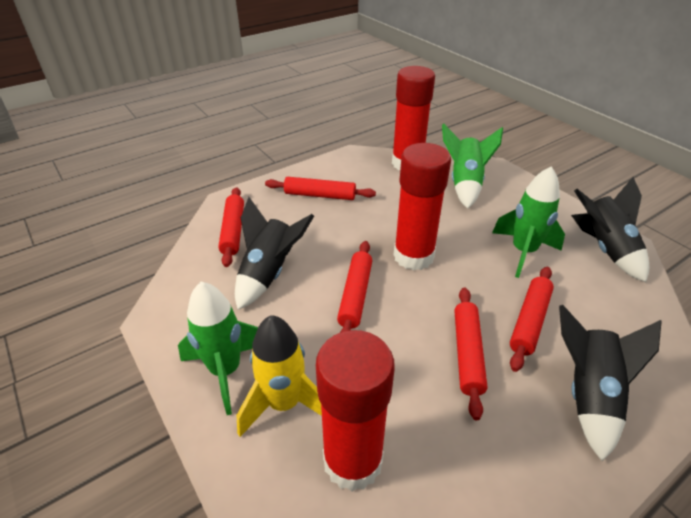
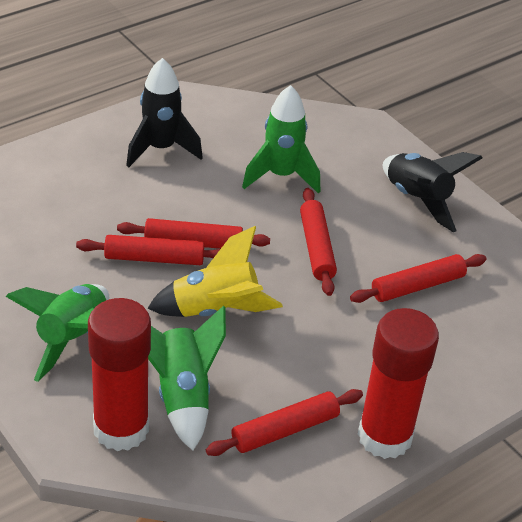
black rocket: [235,197,314,310] [559,305,662,461] [571,177,649,282] = 3 -> [126,58,203,167] [383,152,482,232] = 2
red glue stick: [316,330,395,491] [392,66,435,170] [394,143,451,271] = 3 -> [88,298,151,451] [358,308,439,459] = 2

